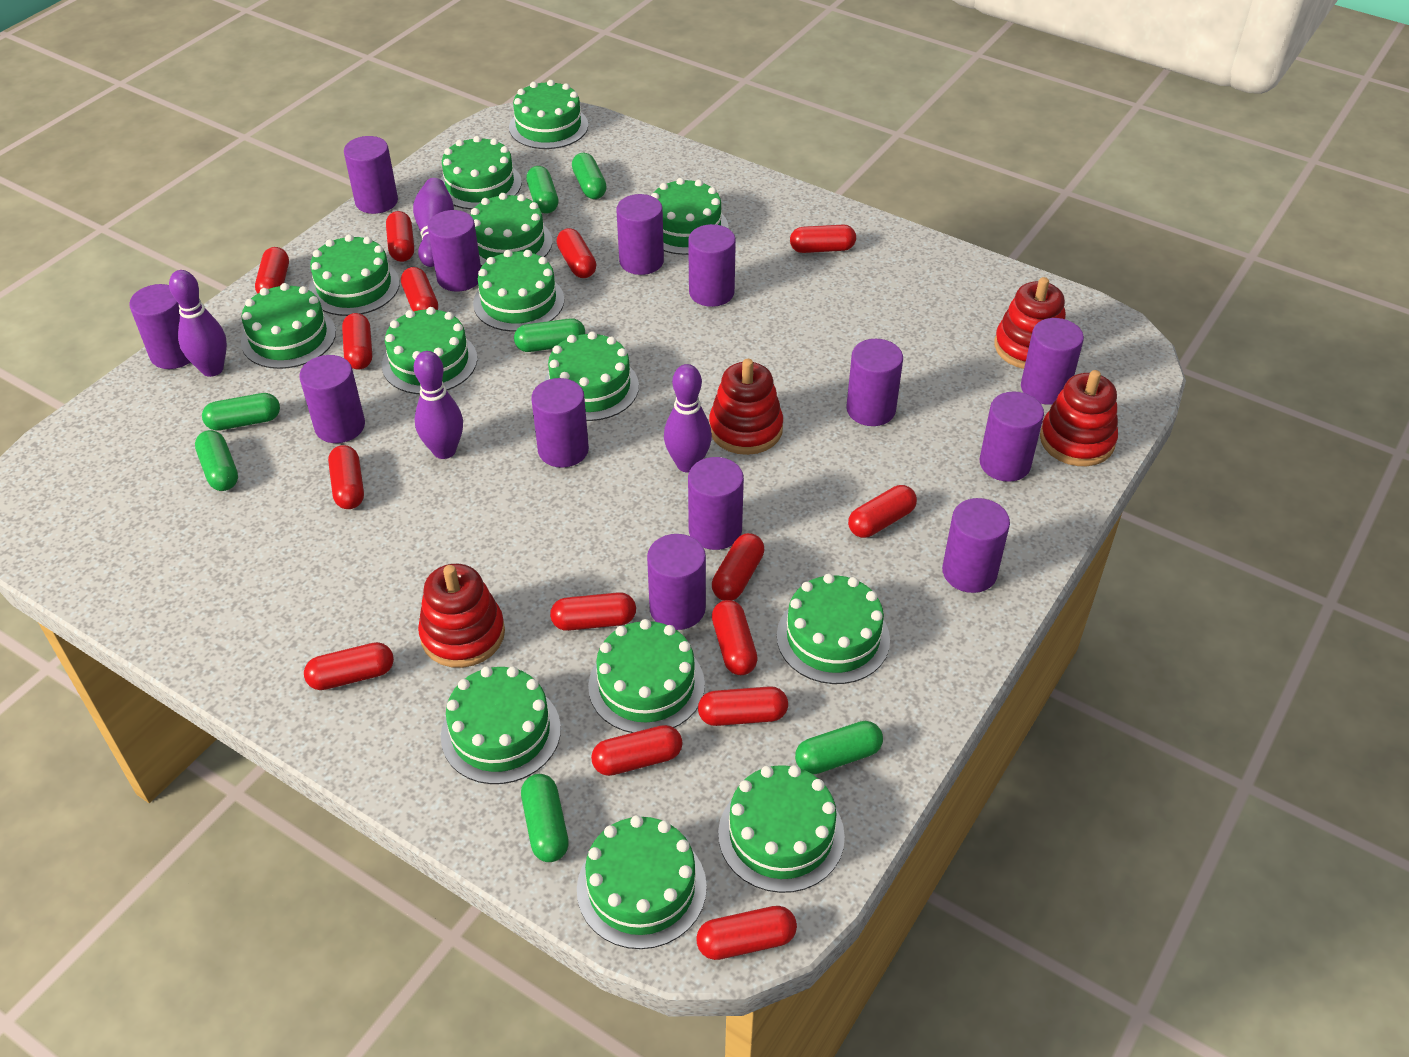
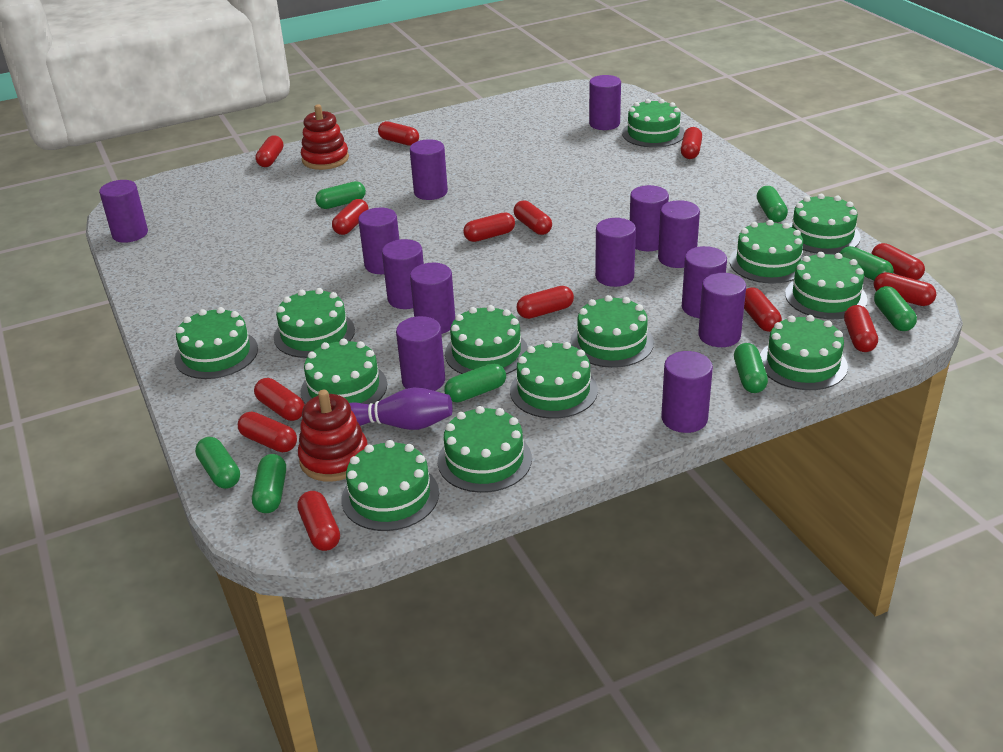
green cake: [241,283,336,369] [309,234,400,316] [382,307,477,394] [441,136,522,209] [441,666,561,784] [471,193,552,266] [473,250,564,332] [509,80,588,149] [543,331,639,421] [577,815,707,949] [588,619,705,733] [651,178,729,255] [718,765,845,893] [777,573,890,684] = 14 -> [174,307,258,379] [274,288,355,358] [301,338,387,404] [341,440,439,531] [438,406,532,493] [445,305,528,374] [510,341,598,419] [570,295,654,368] [622,99,685,148] [729,220,804,284] [760,315,848,390] [785,252,867,319] [789,194,861,254] = 13
green capsule: [195,430,238,491] [202,393,280,431] [514,318,585,352] [521,774,569,862] [526,166,559,214] [572,153,607,199] [795,721,883,774] = 7 -> [195,437,240,489] [252,454,286,513] [315,181,366,209] [444,363,506,402] [734,343,768,393] [757,186,788,222] [840,246,894,280] [874,286,917,331] = 8
purple bowling pin: [169,270,227,377] [413,178,454,267] [414,351,463,459] [664,364,712,473] = 4 -> [349,387,452,430] = 1
red capsule: [255,247,289,294] [304,642,394,690] [328,445,364,509] [342,313,372,369] [386,211,414,262] [401,267,438,311] [550,592,636,631] [556,228,596,278] [591,725,683,776] [696,906,797,960] [698,686,788,726] [712,533,765,601] [712,600,758,675] [790,225,856,253] [848,485,917,538] = 15 -> [238,411,297,452] [254,378,305,421] [255,135,284,167] [297,491,340,551] [332,199,369,235] [378,121,419,146] [463,212,515,242] [513,200,552,235] [517,286,574,319] [681,127,702,159] [744,287,782,332] [844,305,878,352] [871,243,925,280] [874,272,936,306] = 14
red stacking toy: [418,564,505,668] [709,359,783,455] [995,277,1066,369] [1040,370,1118,466] = 4 -> [298,390,368,482] [301,104,349,170] = 2

